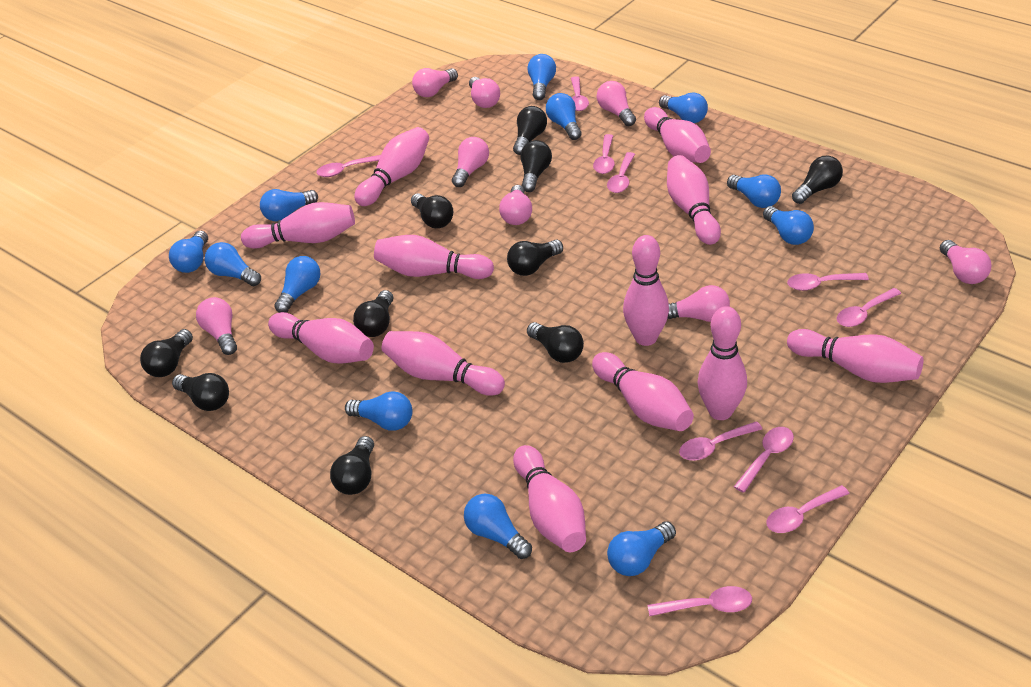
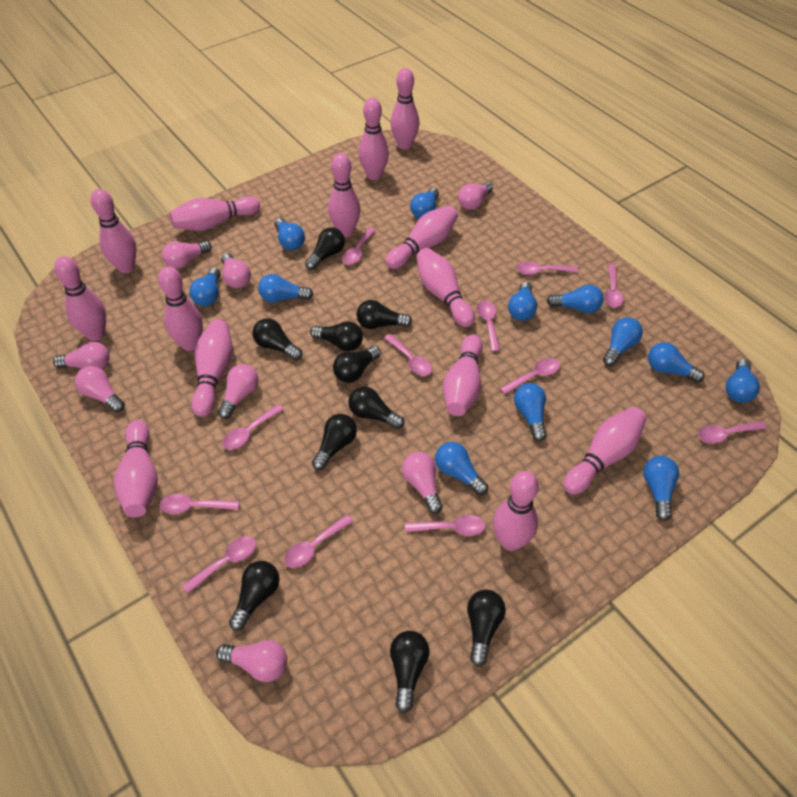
pink bowling pin: [241,202,355,249] [268,312,374,364] [354,127,429,206] [374,235,494,279] [381,331,505,396] [513,445,586,552] [592,352,694,431] [623,235,669,346] [644,107,711,163] [667,155,721,245] [698,306,747,420] [787,329,923,383] = 12 -> [54,256,106,341] [91,189,136,273] [114,420,158,517] [158,266,203,351] [169,196,260,231] [191,320,233,417] [328,153,360,237] [359,98,389,180] [386,205,458,269] [391,68,419,150] [416,248,475,327] [443,334,483,416] [493,471,539,551] [563,407,647,495] = 14
pink spoon: [316,155,381,177] [571,76,589,111] [593,134,615,174] [607,152,635,193] [648,586,752,616] [679,421,762,461] [734,427,794,493] [766,485,850,533] [787,273,869,291] [837,288,901,327] = 10 -> [159,494,239,514] [182,536,256,593] [222,404,284,450] [284,515,353,568] [342,228,375,265] [384,334,432,376] [405,515,485,536] [477,300,500,352] [500,358,560,394] [516,261,578,275] [604,265,624,307] [698,421,767,444] = 12

